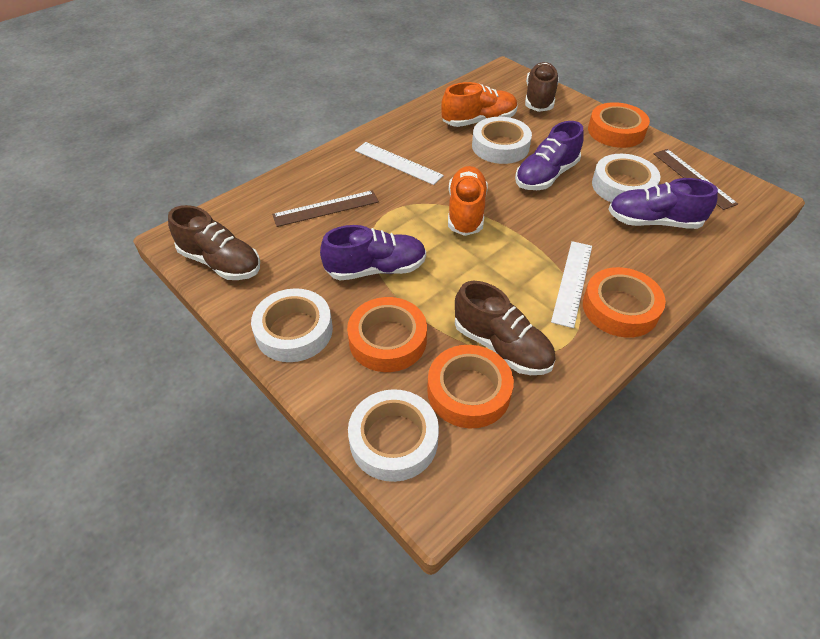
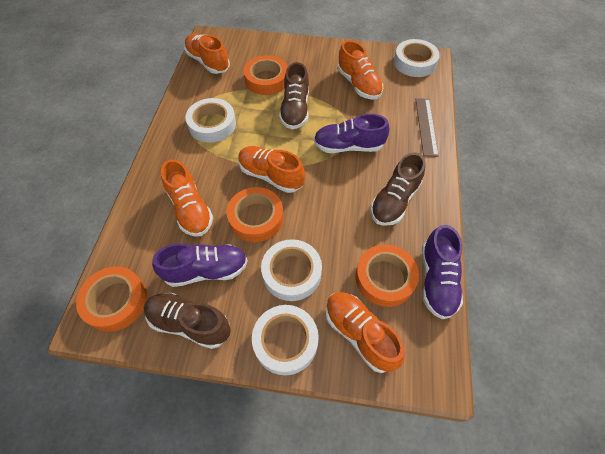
brown ruler: [272,190,379,227] [654,149,738,210] = 2 -> [415,98,439,157] = 1
orange shoe: [441,82,517,127] [448,166,488,236] = 2 -> [161,159,213,237] [184,33,230,74] [238,146,305,193] [325,292,405,373] [337,40,383,100] = 5
white ruler: [355,142,444,185] [551,241,592,328] = 2 -> none = 0

